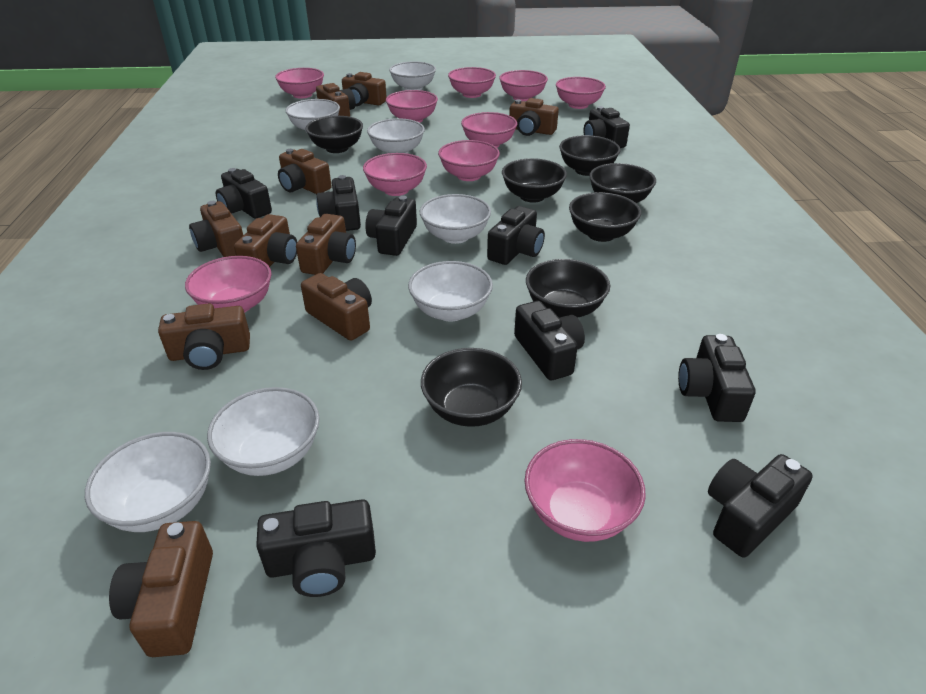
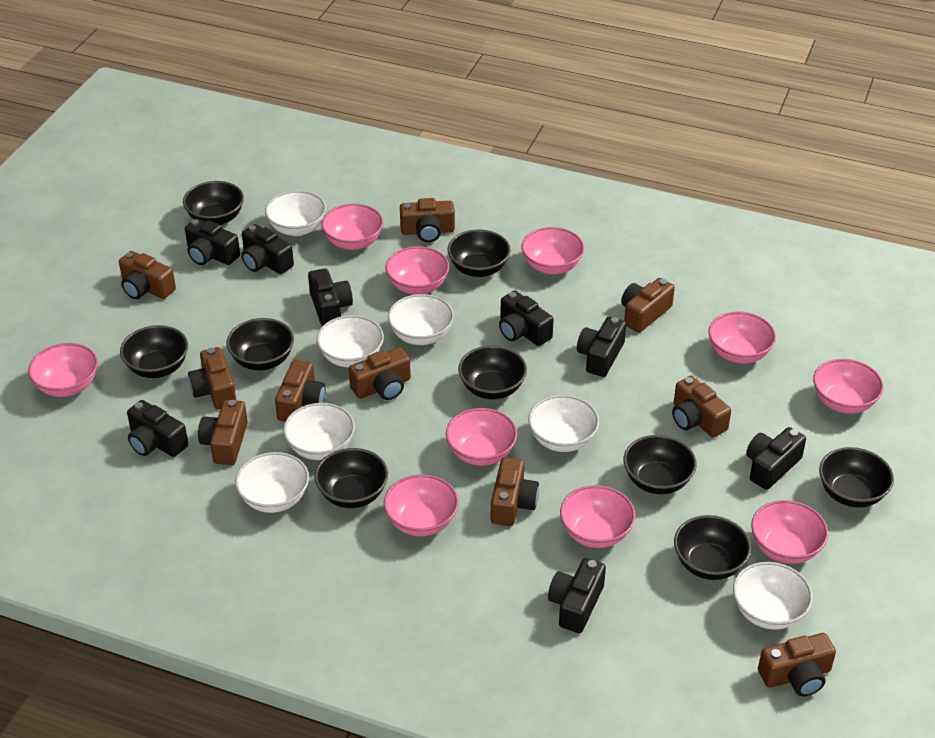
black bowl: [306,116,363,153] [421,348,522,427] [502,158,567,203] [526,259,610,318] [559,135,621,176] [569,192,641,242] [589,163,656,203] = 7 -> [120,325,188,378] [183,181,244,225] [227,318,294,370] [314,448,388,508] [448,229,511,277] [458,345,527,399] [623,435,697,494] [674,515,751,580] [819,447,894,508] = 9
black camera: [216,168,272,219] [256,499,376,597] [316,175,361,231] [365,196,417,256] [487,206,545,265] [514,301,585,380] [583,106,630,148] [678,334,756,422] [708,454,813,557] = 9 -> [127,400,188,457] [185,218,240,265] [241,224,294,274] [308,268,353,326] [499,291,554,346] [548,558,606,633] [577,317,626,377] [746,427,806,490] = 8

